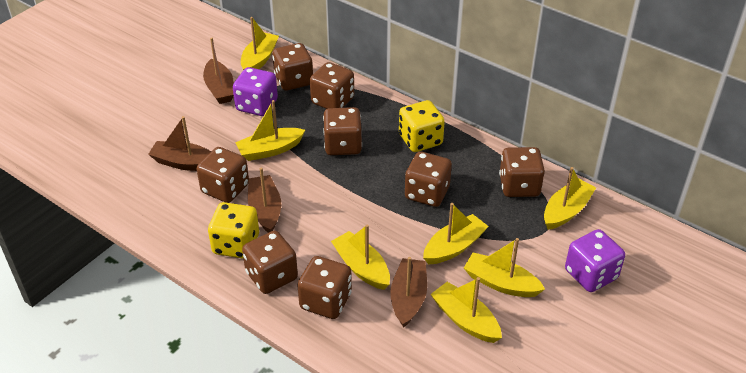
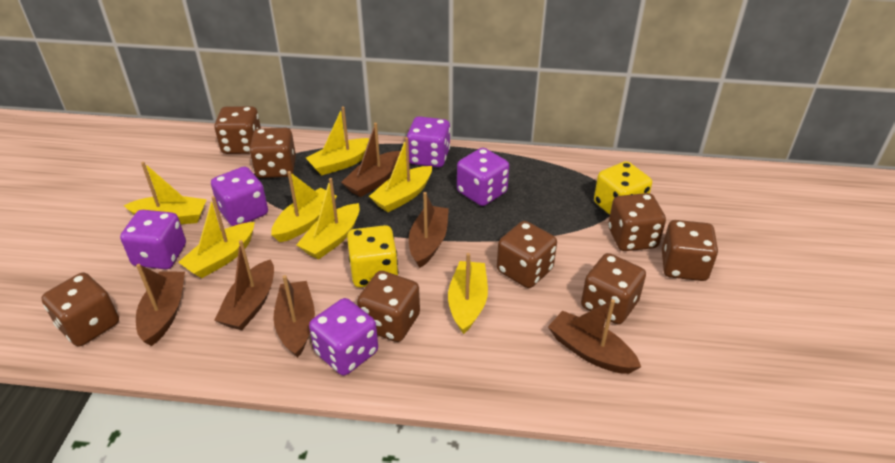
brown boat: [148,116,211,171] [203,38,234,104] [248,167,281,233] [390,257,427,327] = 4 -> [136,264,185,346] [214,240,274,330] [273,275,315,358] [341,123,400,197] [409,192,449,268] [548,299,641,374] = 6
purple dice: [233,67,278,116] [565,229,625,292] = 2 -> [120,210,186,269] [211,167,268,226] [309,298,378,376] [407,116,450,167] [457,148,509,206] = 5

